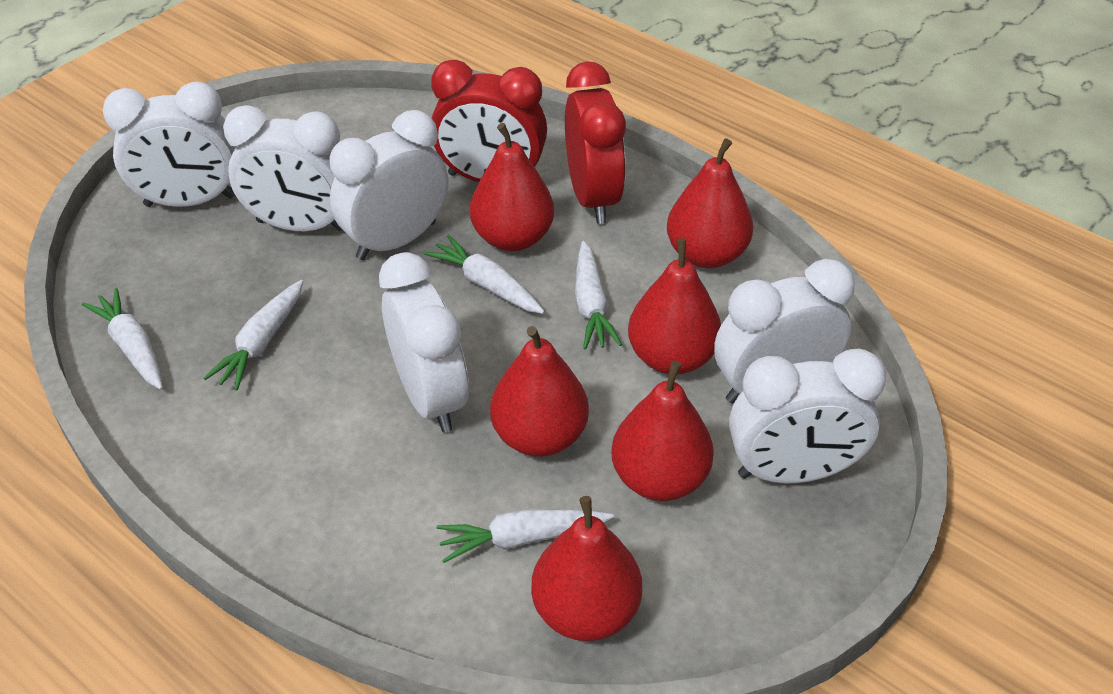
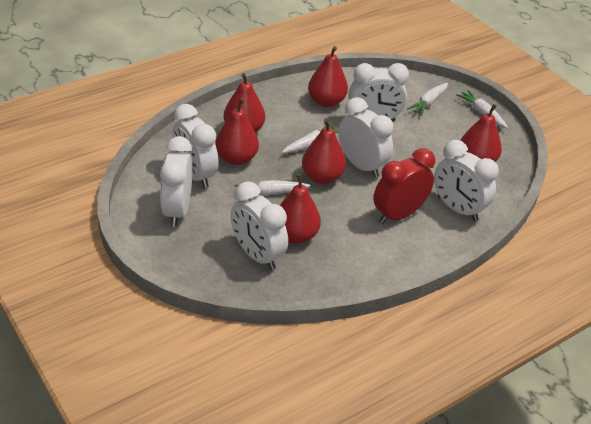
red clock: [431,60,547,182] [565,61,626,224] = 2 -> [373,148,435,224] = 1
white carrot: [82,288,163,390] [203,280,303,390] [424,235,545,314] [437,509,614,563] [575,241,622,349] = 5 -> [234,180,311,196] [282,122,338,153] [407,83,448,116] [456,90,508,128] = 4

